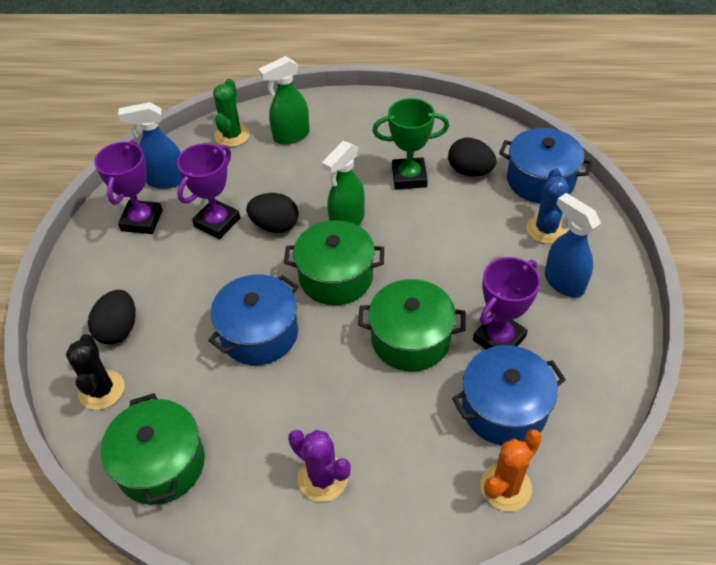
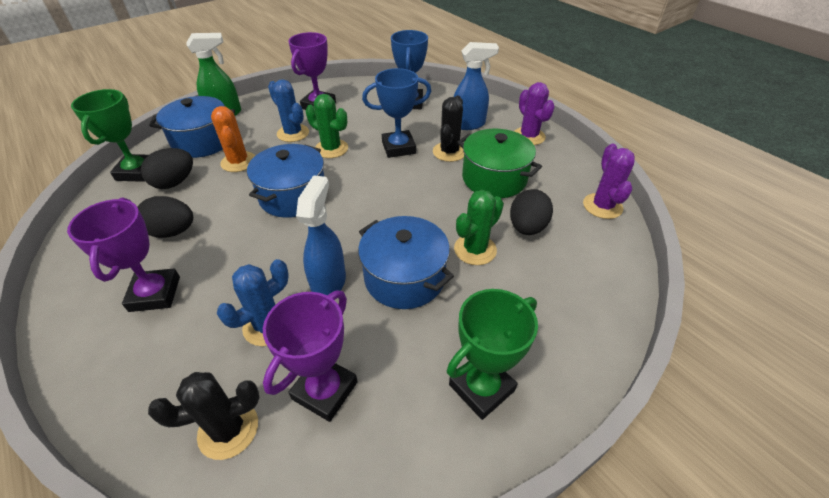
black cactus: [66,334,125,410] = 1 -> [148,372,259,460] [433,96,464,162] = 2
blue cactus: [526,168,569,244] = 1 -> [217,259,289,346] [268,79,309,142] = 2
blue trophy: none = 0 -> [362,68,431,158] [391,30,428,109] = 2
green cactus: [213,79,250,147] = 1 -> [306,94,348,158] [454,190,504,265] = 2
green pot: [101,393,205,505] [284,220,384,305] [358,279,466,372] = 3 -> [458,129,542,198] = 1
green spray bottle: [258,56,310,145] [322,141,365,226] = 2 -> [186,33,241,116] = 1
green trophy: [372,98,449,189] = 1 -> [71,89,148,182] [447,289,538,420] = 2
purple cactus: [288,430,351,502] = 1 -> [514,82,555,145] [583,144,635,219] = 2

